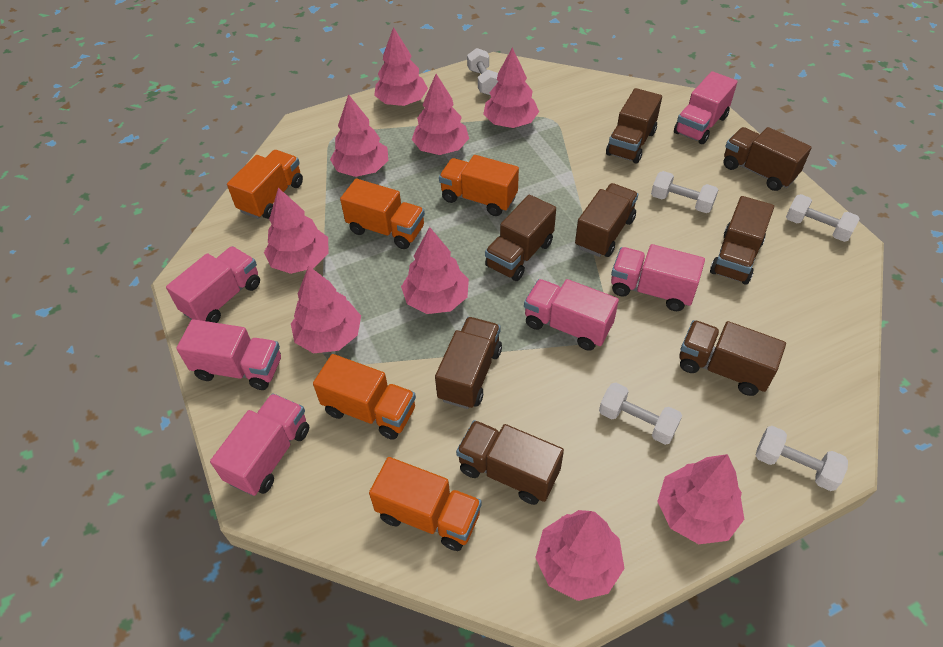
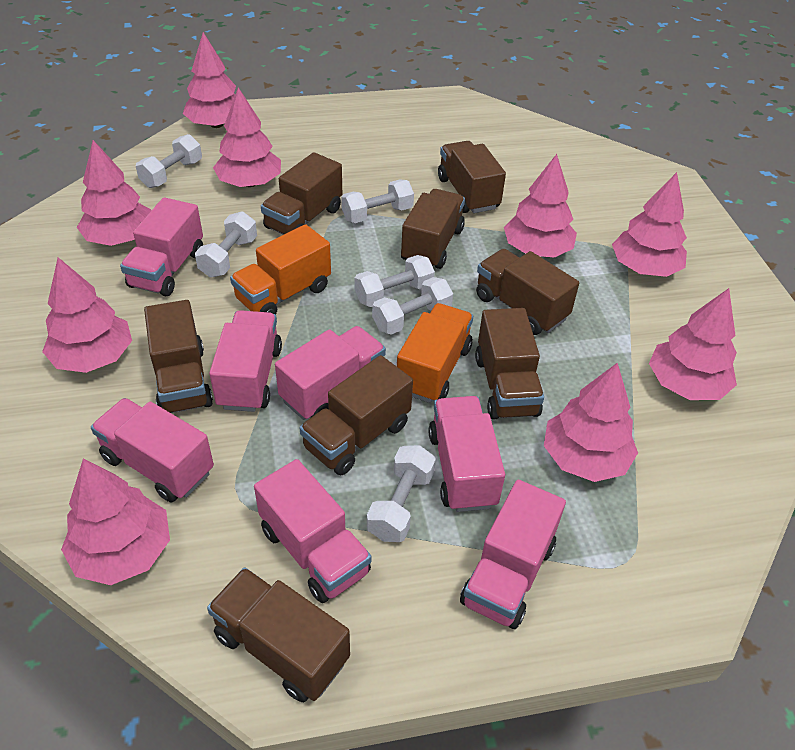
orange truck: [227,150,303,219] [313,354,416,440] [340,179,425,249] [369,457,482,551] [439,155,519,216] = 5 -> [230,224,331,314] [397,303,473,403] = 2
pink truck: [166,246,260,323] [176,319,281,390] [210,393,309,496] [524,279,619,351] [611,244,705,311] [674,71,738,144] = 6 -> [91,398,214,503] [120,197,203,296] [209,310,282,412] [254,459,371,603] [275,326,386,420] [428,396,505,512] [460,480,566,629] = 7
white dumbbell: [467,48,499,95] [599,383,682,445] [651,171,718,213] [755,426,848,491] [786,194,860,242] = 5 -> [136,134,202,188] [195,211,257,277] [341,180,414,223] [354,255,435,307] [367,445,436,542] [372,277,453,335] = 6

